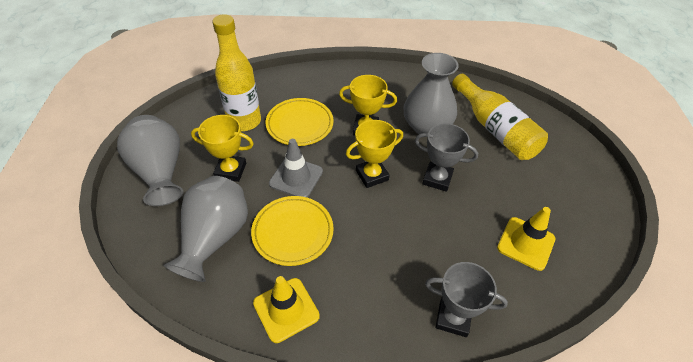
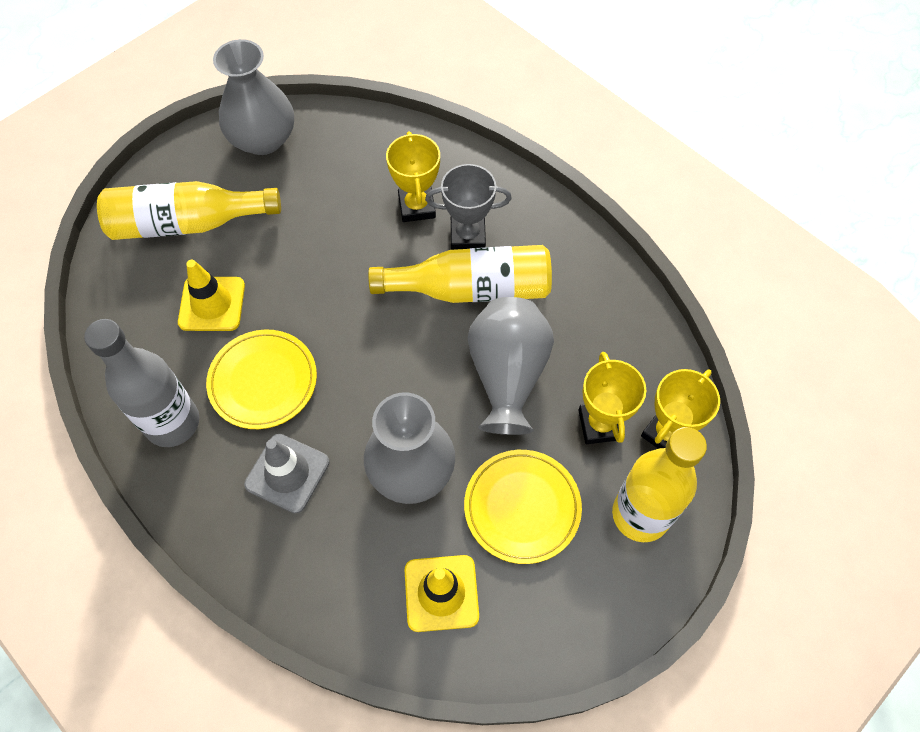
grey bottle: none = 0 -> [84,319,199,447] = 1
grey trophy: [415,123,478,192] [425,262,508,337] = 2 -> [425,164,512,250] = 1
yellow bottle: [212,14,261,131] [452,74,548,160] = 2 -> [97,181,281,240] [368,245,552,303] [612,427,707,542] = 3

